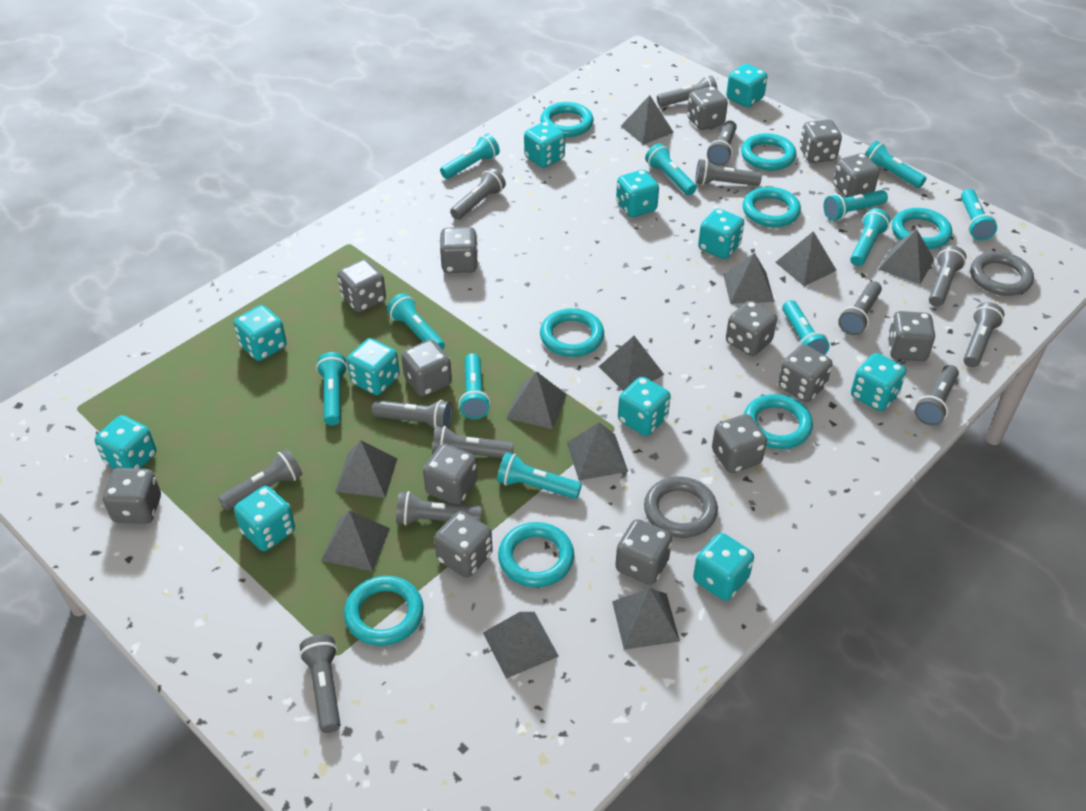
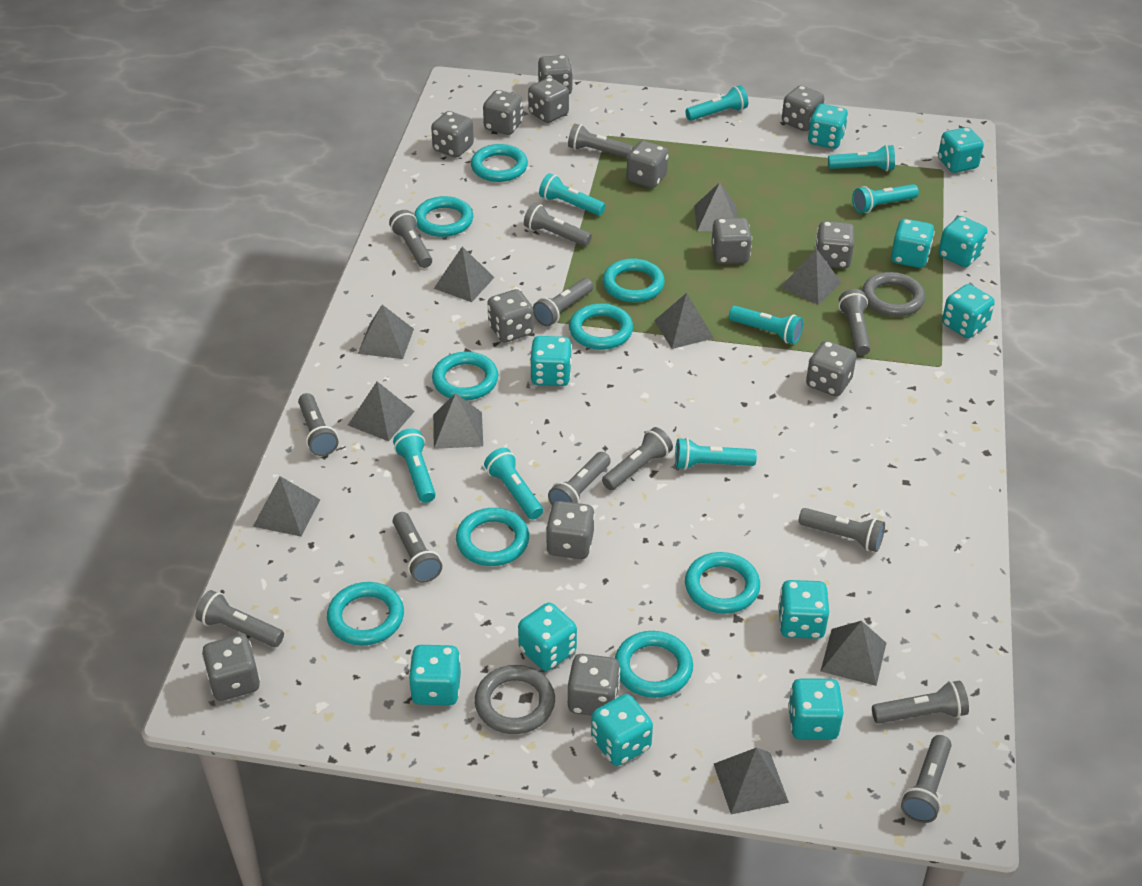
grey dice: [103,468,161,524] [337,259,386,312] [401,340,452,397] [423,444,478,504] [434,511,493,578] [440,227,478,273] [615,519,672,585] [687,86,728,130] [712,414,767,473] [726,301,777,356] [778,344,832,402] [800,119,842,163] [833,153,880,198] [887,311,935,361] = 14 -> [202,634,260,701] [431,111,474,158] [483,90,523,135] [487,289,534,343] [528,77,569,123] [538,55,573,94] [546,501,595,559] [568,654,620,716] [626,141,669,188] [711,218,752,264] [782,85,824,131] [806,341,857,396] [815,221,854,268] = 13
grey pyramid: [321,510,390,571] [335,440,398,498] [483,612,559,679] [506,371,567,429] [567,422,628,480] [598,336,664,391] [612,588,680,650] [621,95,674,145] [723,253,774,304] [775,231,837,286] [878,230,934,284] = 11 -> [253,476,320,537] [348,382,415,441] [358,305,414,359] [433,393,483,449] [434,247,495,302] [654,293,714,349] [694,182,738,231] [714,748,789,814] [781,249,842,305] [821,621,886,686] = 10
turquoise flashlight: [316,352,347,425] [387,293,445,350] [440,134,500,179] [459,353,490,419] [497,452,582,499] [645,143,697,195] [782,300,830,355] [823,190,888,221] [850,208,890,266] [865,141,926,188] [961,189,997,241] = 11 -> [393,428,436,503] [484,448,543,520] [539,173,606,216] [675,438,757,470] [685,85,748,121] [729,306,803,344] [828,145,895,171] [852,184,919,213] = 8
turquoise ring: [344,576,424,646] [498,522,574,587] [540,102,593,137] [540,308,604,357] [741,133,796,170] [743,187,801,227] [744,394,813,449] [892,208,952,249] = 8 -> [327,582,404,645] [414,196,473,237] [432,352,498,401] [456,508,529,566] [471,144,528,182] [569,303,633,350] [603,258,665,302] [615,631,693,698] [685,552,760,614] = 9

